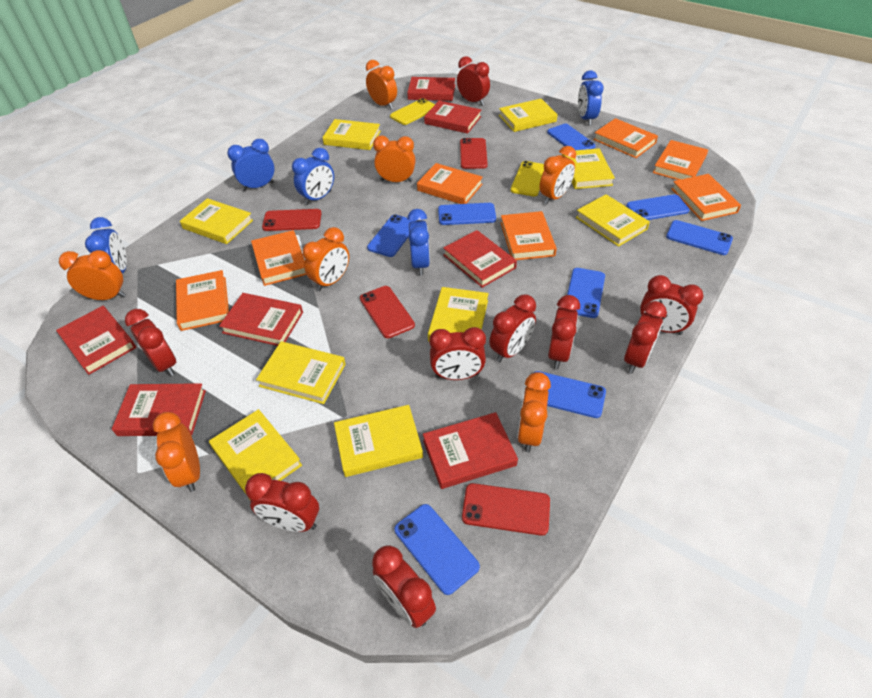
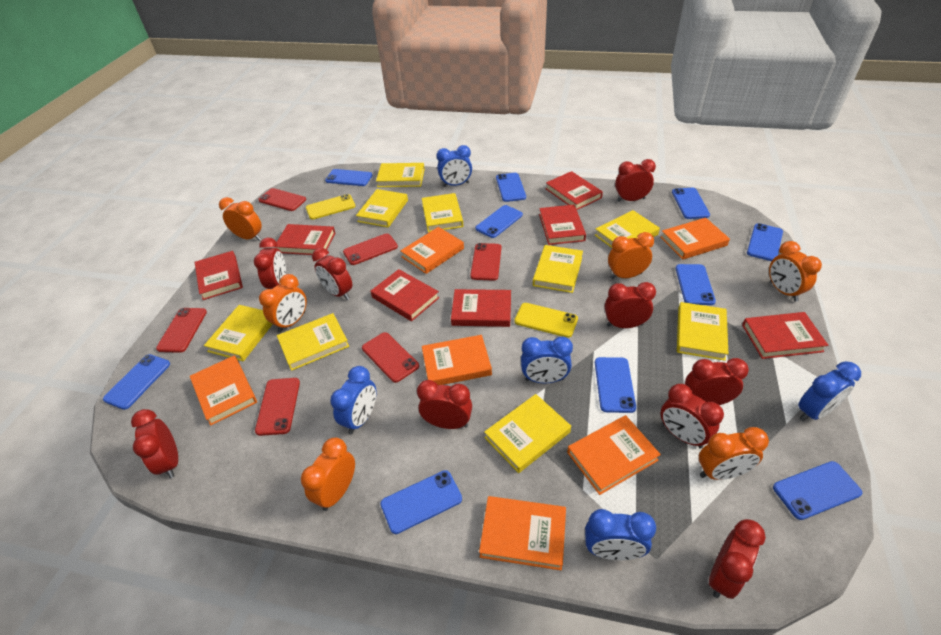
blue phone: [367,214,416,257] [394,504,480,595] [438,203,496,225] [534,371,606,418] [547,124,596,150] [567,268,605,318] [626,194,690,220] [666,220,733,255] = 8 -> [103,354,170,410] [325,169,372,186] [380,470,462,534] [475,205,523,238] [496,173,526,202] [595,357,636,413] [672,188,710,219] [675,264,716,305] [747,223,783,261] [773,461,862,520] = 10
orange book: [176,270,229,331] [251,230,306,286] [417,163,483,204] [501,211,557,260] [593,118,658,158] [653,140,708,180] [671,174,741,221] = 7 -> [190,356,257,426] [400,227,464,274] [422,335,492,385] [479,496,566,570] [567,415,661,495] [660,218,730,260] = 6
orange clock: [59,250,126,300] [153,412,200,492] [303,227,349,291] [366,60,397,109] [373,135,415,182] [517,372,551,452] [540,146,576,204] = 7 -> [219,197,262,241] [259,274,307,332] [301,438,355,511] [608,232,654,279] [699,427,769,480] [769,241,822,302] = 6
red phone: [262,209,322,231] [360,286,415,338] [460,138,488,169] [462,483,550,536] = 4 -> [156,308,207,353] [255,378,300,436] [258,188,306,211] [343,233,398,265] [362,332,419,383] [470,243,501,281] = 6

